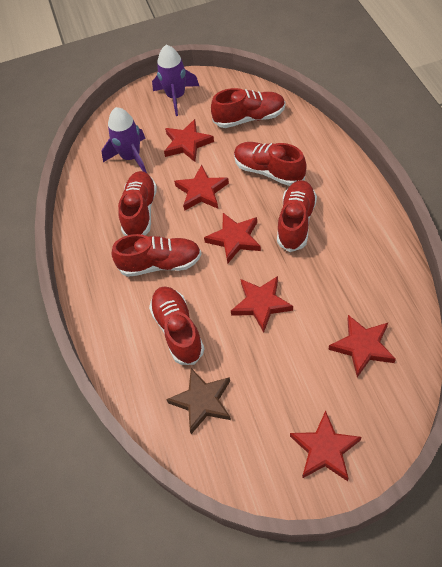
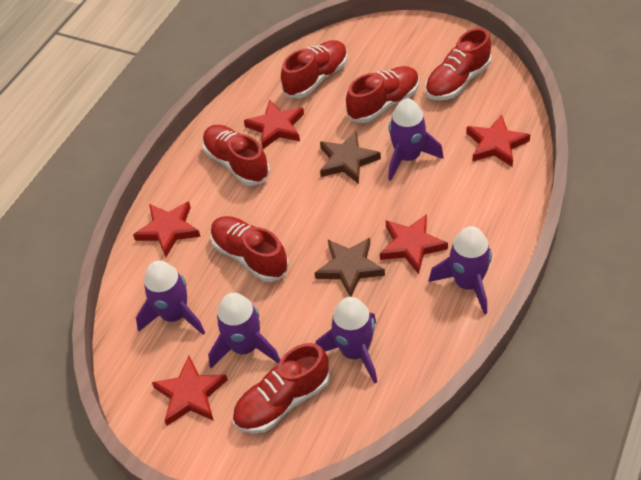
brown star: [166,368,231,434] = 1 -> [315,238,385,297] [320,131,381,184] = 2
purple rocket: [102,107,147,173] [152,45,199,116] = 2 -> [136,260,205,335] [208,292,280,368] [315,297,377,384] [388,98,444,181] [429,226,492,315] = 5
red star: [164,119,214,162] [174,165,229,211] [204,213,261,263] [231,276,293,333] [290,411,362,481] [328,315,396,377] = 6 -> [133,201,201,257] [152,356,228,426] [244,99,304,149] [380,214,448,274] [466,115,530,167] = 5

